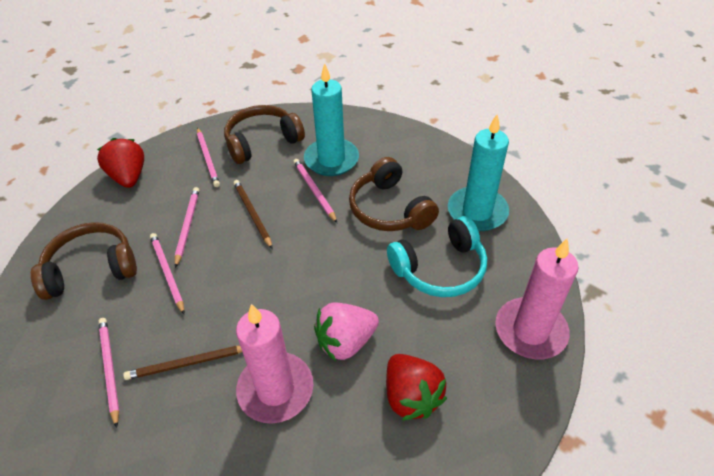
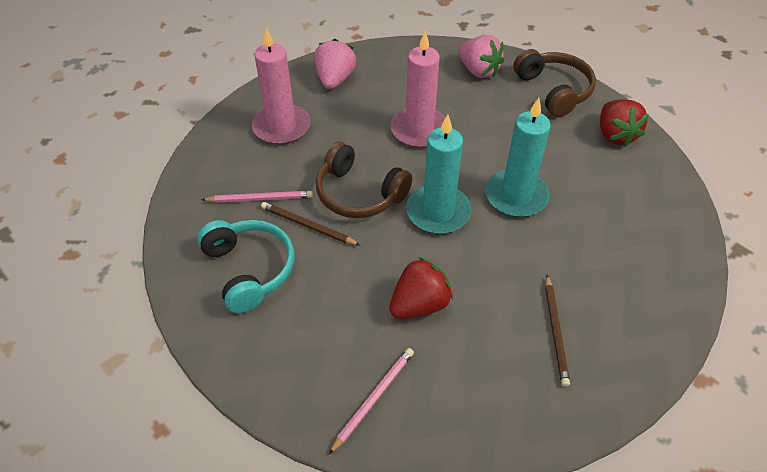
brown headphones: [31,222,137,300] [224,105,305,164] [349,157,439,231] = 3 -> [316,142,412,218] [513,49,596,117] = 2
pink pencil: [98,318,119,428] [150,233,184,314] [175,187,199,268] [197,128,220,187] [293,159,337,223] = 5 -> [201,191,312,203] [329,348,414,454] = 2
pink strawberry: [314,303,379,361] = 1 -> [314,39,356,89] [458,35,504,78] = 2

